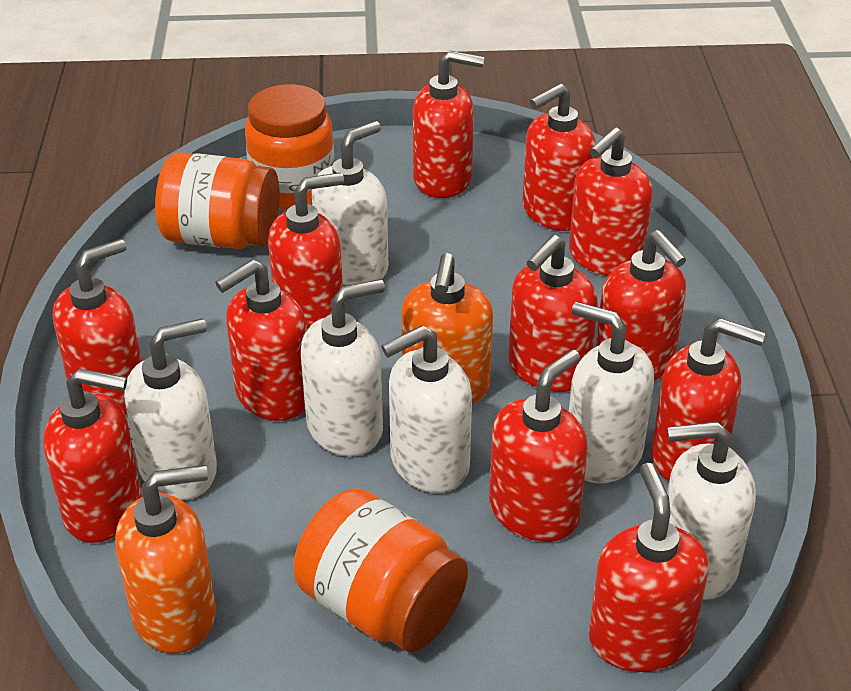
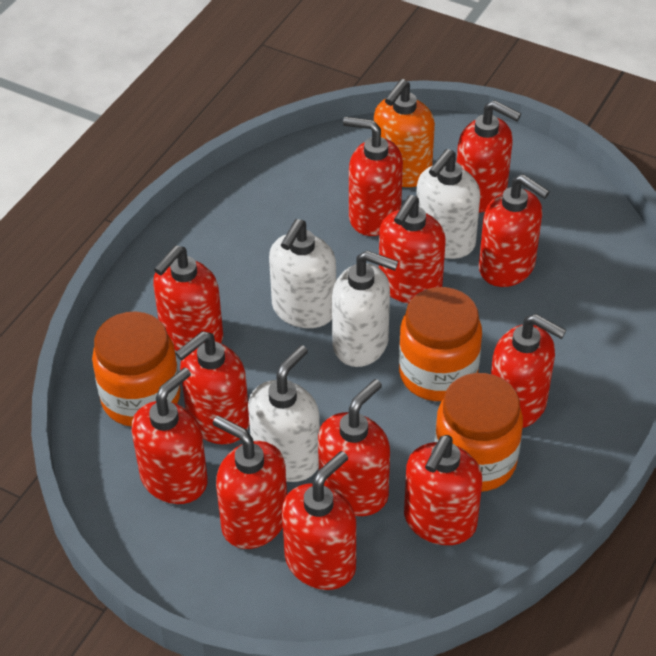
orange soap dispenser: [115,465,216,654] [402,253,493,403] = 2 -> [374,79,435,187] = 1
white soap dispenser: [124,318,217,500] [301,279,385,457] [311,121,388,285] [381,325,472,493] [569,302,654,483] [667,422,756,600] = 6 -> [248,345,320,482] [269,219,336,328] [332,251,398,367] [416,149,480,259] = 4

